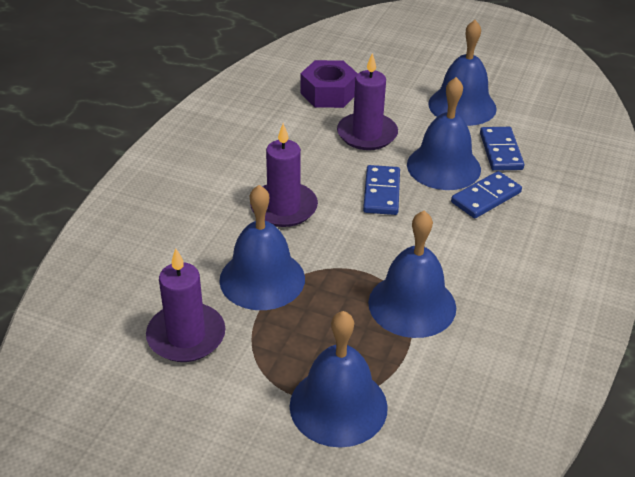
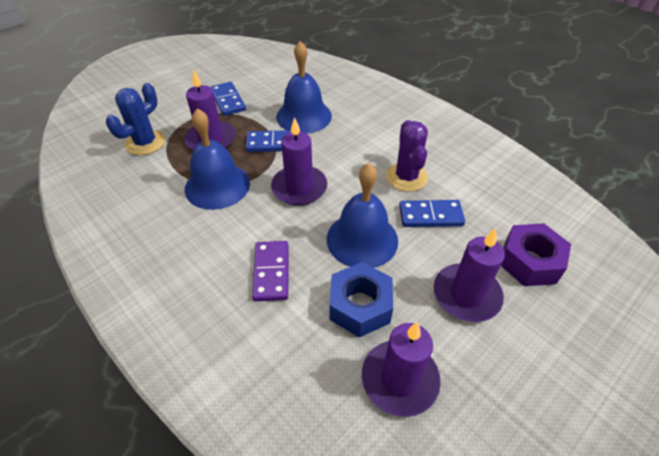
blue bell: [219,185,305,310] [289,311,388,448] [368,211,456,338] [407,77,481,190] [428,20,497,126] = 5 -> [185,109,250,210] [276,41,332,134] [327,163,398,268] = 3
blue cactus: none = 0 -> [106,83,165,155] = 1
blue nut: none = 0 -> [329,262,393,338] = 1
purple cactus: none = 0 -> [386,120,428,192] = 1
purple candle: [146,248,225,362] [250,123,318,227] [337,52,398,150] = 3 -> [184,71,236,150] [271,117,327,206] [362,322,441,417] [434,228,505,322] = 4
purple domino: none = 0 -> [252,241,288,301] = 1

